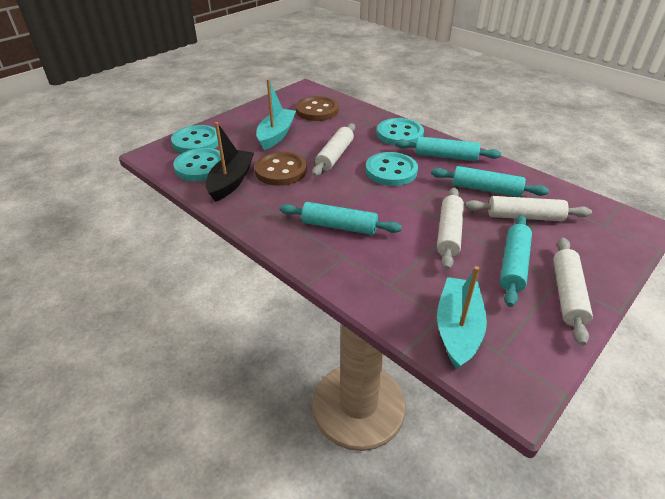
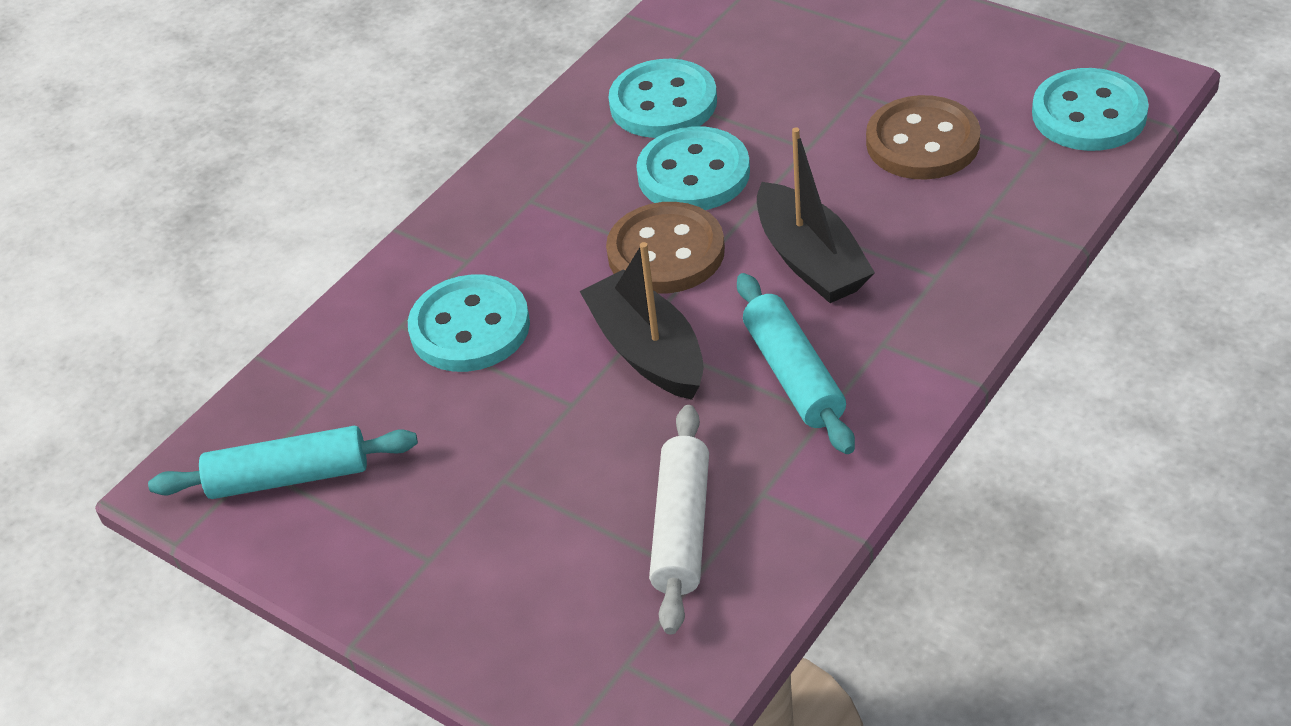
black boat: [206,122,254,202] = 1 -> [580,242,704,400] [757,127,875,303] = 2
turquoise boat: [256,79,296,150] [437,266,487,369] = 2 -> none = 0
turquoise rolling pin: [280,202,402,235] [395,136,501,161] [431,166,549,197] [500,215,532,307] = 4 -> [148,426,418,499] [737,273,855,454] = 2
white rolling pin: [312,123,355,176] [437,187,464,270] [465,196,592,221] [553,238,593,346] = 4 -> [649,405,709,634] = 1

